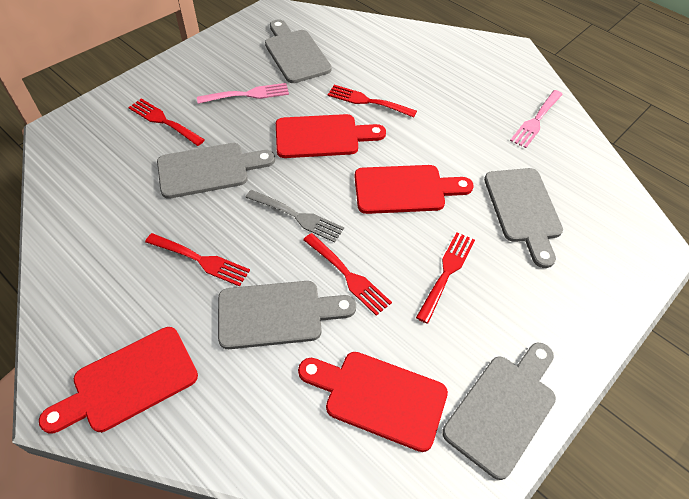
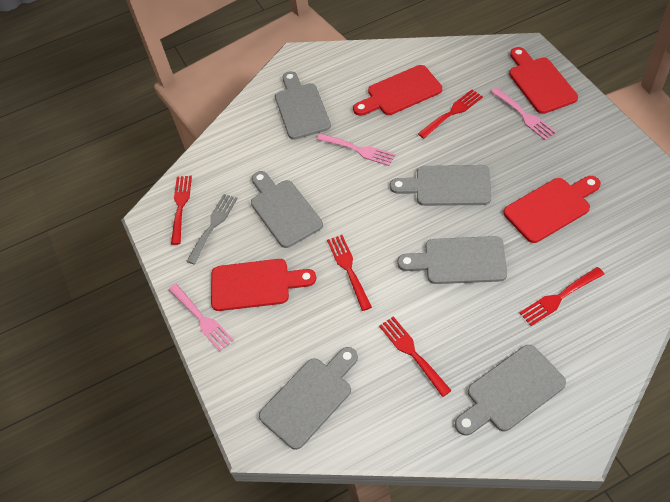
grey cutting board: [157,143,275,199] [218,281,356,349] [265,19,332,83] [442,343,556,480] [484,168,563,268] = 5 -> [251,171,323,248] [259,347,358,450] [275,71,331,140] [390,165,491,206] [397,236,507,284] [455,345,566,436] = 6
pink fork: [197,83,289,104] [510,90,563,148] = 2 -> [168,284,234,351] [316,133,395,166] [491,87,557,140] = 3

